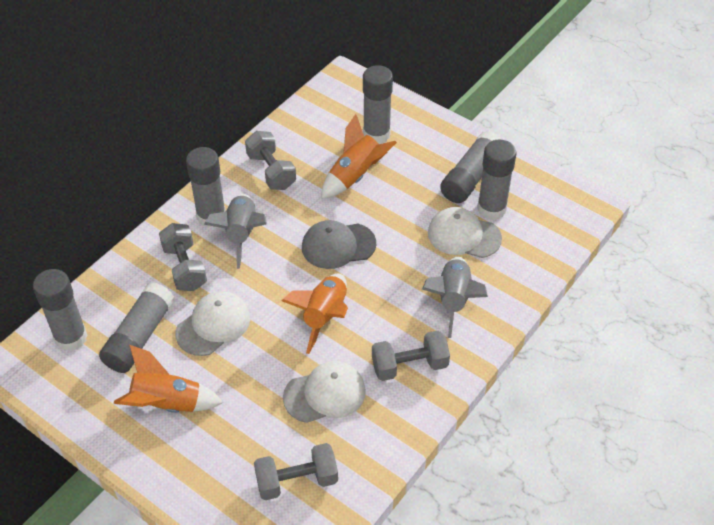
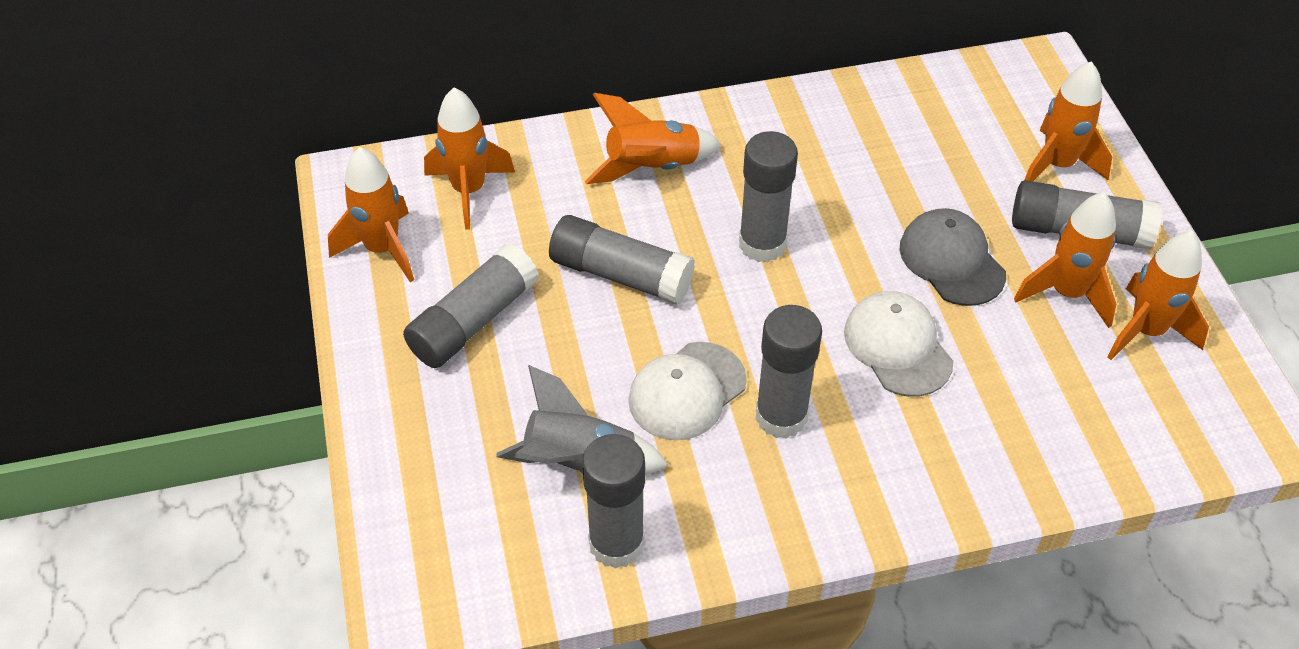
grey dumbbell: [159,223,207,291] [245,131,296,190] [254,443,338,500] [372,331,450,381] = 4 -> none = 0
grey rocket: [204,194,267,269] [422,257,488,338] = 2 -> [496,365,669,475] = 1
orange rocket: [114,345,223,413] [282,274,348,354] [321,114,397,199] = 3 -> [328,147,414,282] [424,87,515,230] [585,93,722,184] [1014,192,1117,328] [1024,61,1112,181] [1107,231,1209,360] = 6
white cap: [175,291,250,356] [283,361,366,423] [428,207,502,258] = 3 -> [628,342,747,441] [844,291,953,397] = 2

